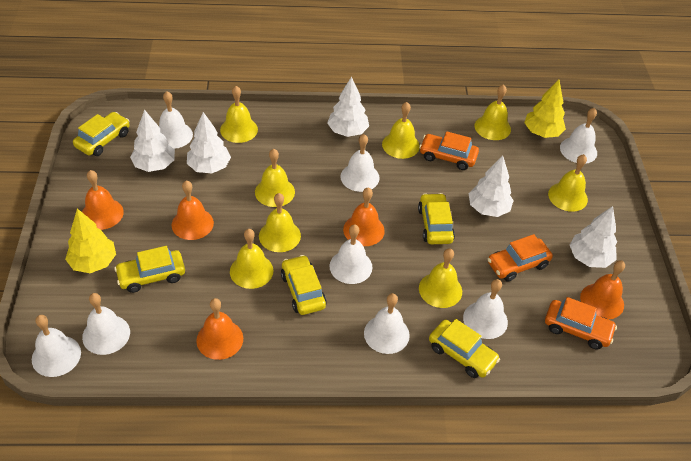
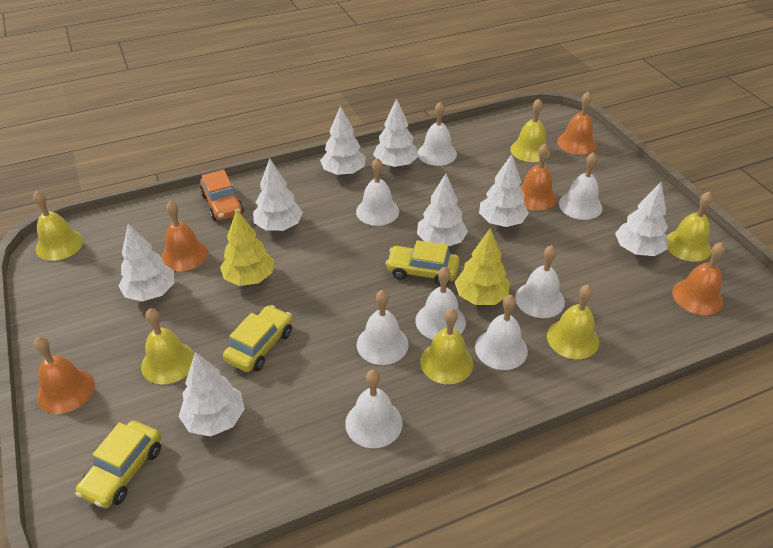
orange car: [419,131,479,170] [488,234,553,282] [545,297,617,349] = 3 -> [200,169,244,221] = 1
white tree: [130,109,175,172] [187,112,231,173] [327,76,369,137] [469,156,514,217] [570,206,617,268] = 5 -> [118,224,174,301] [179,352,245,436] [253,158,303,231] [320,106,366,176] [373,98,418,168] [417,174,468,246] [479,154,529,227] [615,182,668,256] = 8
yellow bell: [220,86,258,143] [230,229,274,289] [255,149,295,207] [259,193,301,252] [382,102,420,159] [419,248,462,308] [475,84,511,140] [548,154,588,212] = 8 -> [33,191,83,261] [141,308,195,384] [420,308,473,384] [510,99,550,162] [547,285,599,359] [667,192,713,262] = 6
yellow car: [73,112,130,156] [114,246,185,293] [281,255,327,315] [418,193,455,244] [429,319,500,378] = 5 -> [75,421,161,508] [223,305,293,372] [386,240,460,286] = 3

